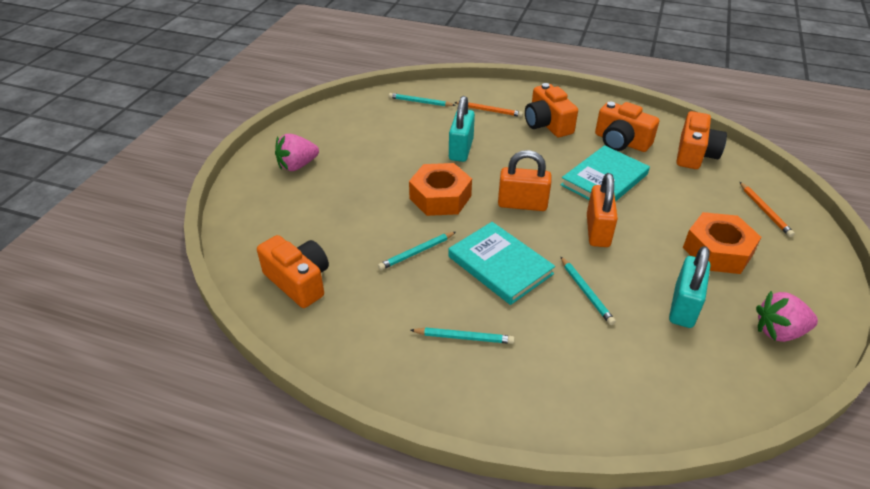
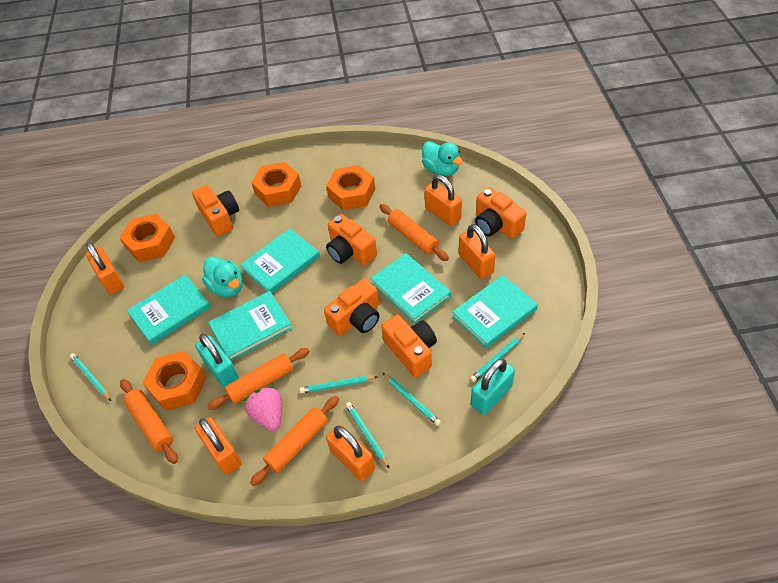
orange camera: [257,235,329,308] [525,83,578,137] [595,102,659,152] [676,111,727,169] = 4 -> [192,185,239,236] [324,278,379,335] [326,214,377,265] [381,315,437,377] [475,187,526,239] = 5
orange nut: [409,163,472,216] [683,212,761,274] = 2 -> [119,214,175,262] [142,351,207,411] [251,162,301,207] [326,165,375,210] = 4
orange padlock: [498,150,552,211] [587,173,618,247] = 2 -> [86,242,124,295] [195,417,242,475] [326,425,375,481] [425,175,462,226] [459,224,495,279] = 5
orange pencil: [454,102,523,117] [740,182,795,237] = 2 -> none = 0
orange rolling pin: none = 0 -> [120,379,178,464] [207,348,310,410] [250,396,339,486] [380,204,449,261] = 4
pink strawberry: [275,134,319,171] [756,291,818,342] = 2 -> [243,386,282,431] = 1
turquoise book: [448,222,555,305] [561,145,650,202] = 2 -> [127,274,211,345] [208,291,293,361] [240,228,320,293] [371,253,451,324] [452,275,538,348] = 5
turquoise duck: none = 0 -> [202,256,243,297] [422,141,463,176] = 2
turquoise pencil: [378,232,456,270] [389,93,456,107] [410,327,515,344] [560,256,616,325] = 4 -> [70,353,111,401] [299,376,377,393] [345,402,390,469] [383,373,441,426] [470,333,525,382] = 5

